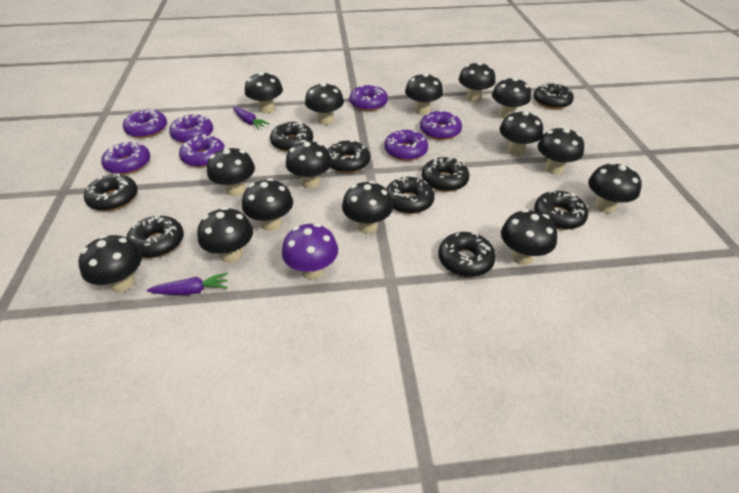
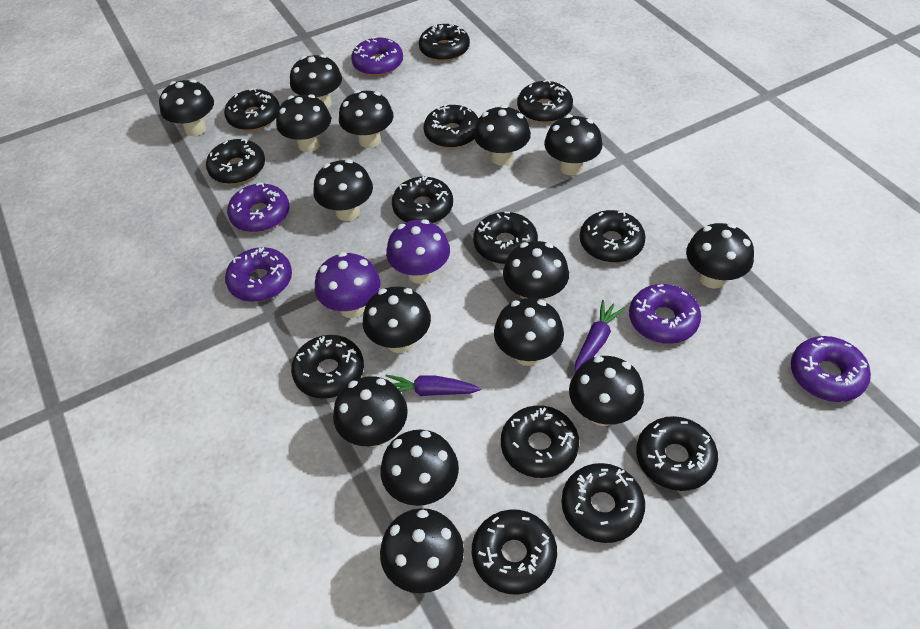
black donut: [84,174,138,211] [126,215,184,258] [270,122,313,152] [328,141,370,173] [386,176,435,214] [422,157,470,192] [438,232,496,277] [534,83,574,109] [534,190,588,230] = 9 -> [206,139,265,184] [224,88,280,131] [291,335,364,399] [392,176,453,223] [419,24,470,61] [424,104,479,148] [472,509,557,594] [473,212,538,264] [501,405,579,478] [517,80,573,123] [561,463,645,543] [580,210,646,263] [636,416,718,491] = 13
purple donut: [101,141,150,175] [123,109,167,138] [169,114,213,143] [179,134,225,167] [349,85,388,111] [384,129,428,161] [420,111,462,140] = 7 -> [225,247,292,302] [227,182,290,232] [351,37,403,76] [629,284,701,344] [791,336,871,402] = 5
purple mushroom: [282,223,338,280] = 1 -> [315,252,381,318] [386,219,450,284] = 2

